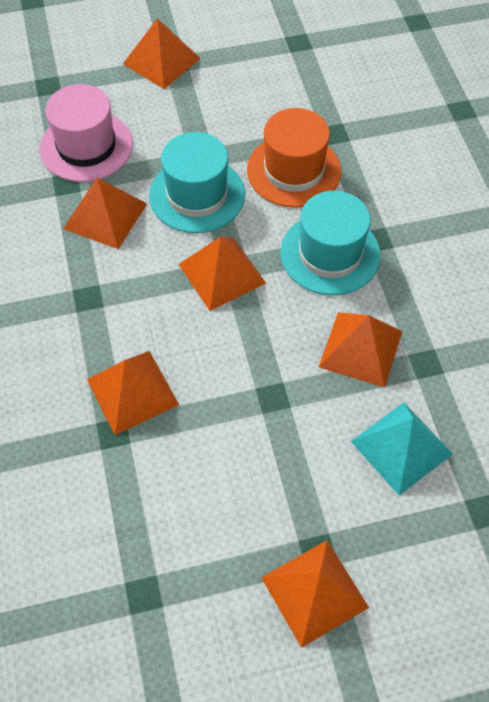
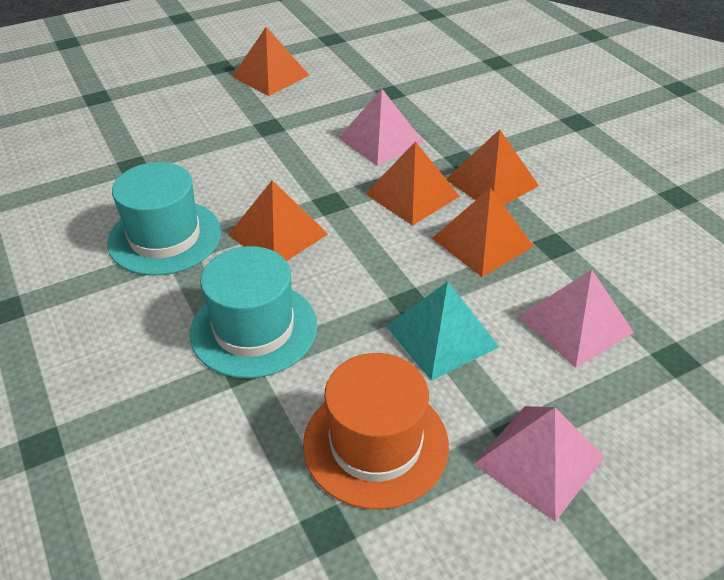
orange pyramid: [63,177,147,249] [87,351,179,435] [123,18,201,89] [178,237,266,311] [261,541,369,648] [319,312,402,388] = 6 -> [228,180,328,261] [232,27,309,96] [365,141,460,226] [432,188,534,277] [446,129,539,205] = 5
pink hat: [40,84,133,182] = 1 -> none = 0
pink pyramid: none = 0 -> [338,89,424,166] [473,406,605,522] [518,269,634,368] = 3

